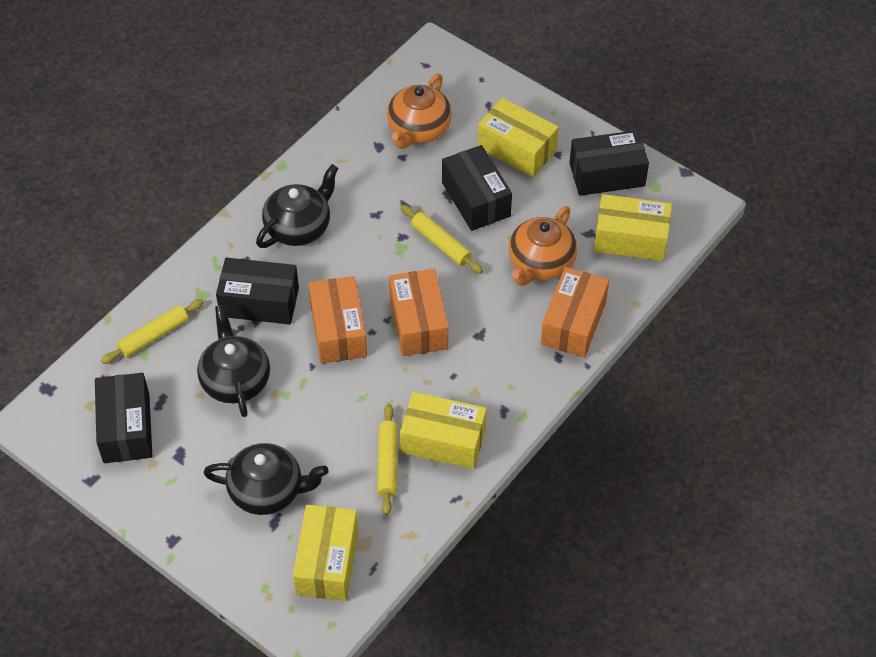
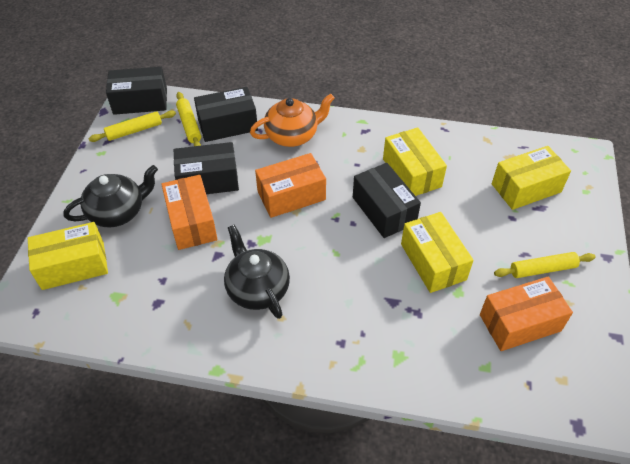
black teapot: [197,305,270,417] [203,443,329,515] [256,164,339,248] = 3 -> [64,165,158,228] [224,225,290,319] = 2
orange teapot: [387,73,452,149] [508,206,578,286] = 2 -> [250,94,335,147] = 1

